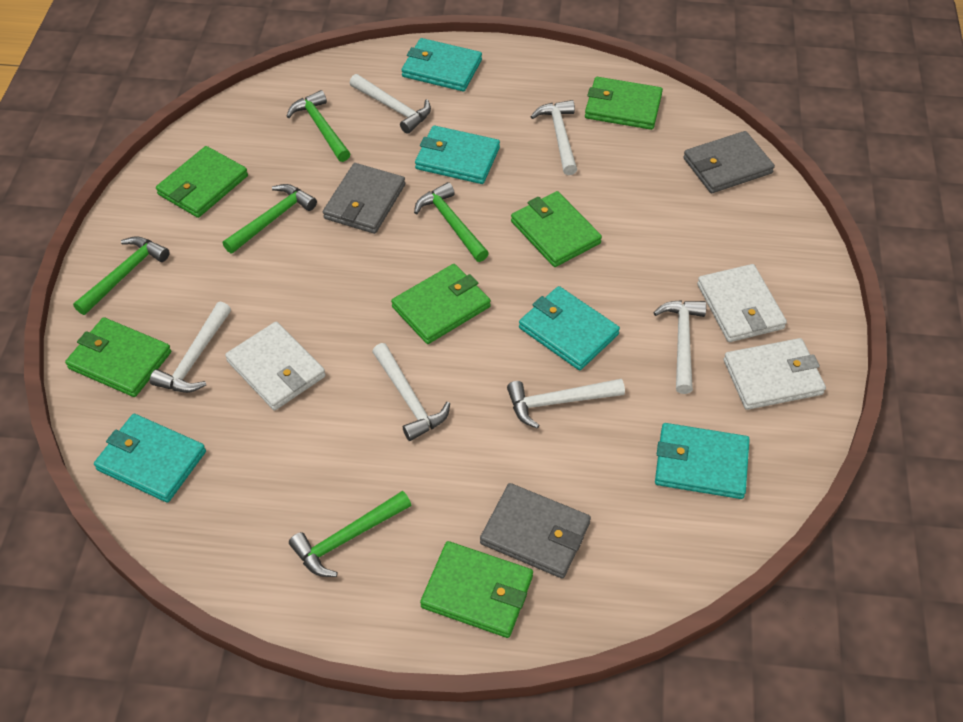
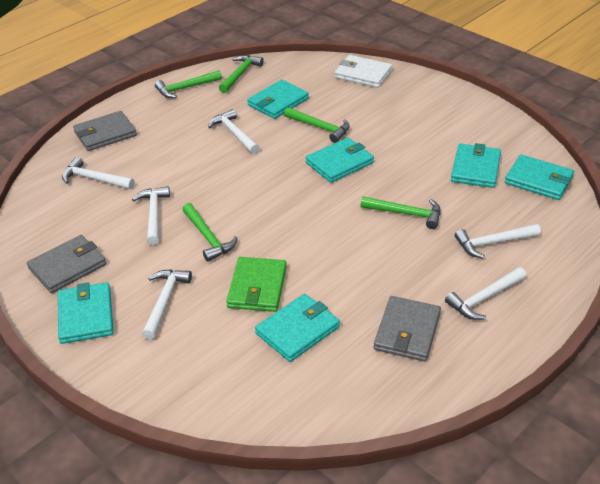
green wallet: [65,317,171,397] [156,146,248,218] [391,264,491,344] [420,541,533,638] [511,191,602,267] [585,77,663,130] = 6 -> [226,257,287,312] = 1
turquoise wallet: [94,414,206,503] [402,38,482,91] [415,125,500,184] [519,286,620,370] [655,423,750,499] = 5 -> [58,282,114,344] [247,80,309,119] [255,294,340,362] [306,138,374,183] [451,143,501,188] [505,155,574,200] = 6
white wallet: [225,322,326,410] [697,264,787,342] [724,338,826,410] = 3 -> [334,55,392,88] = 1

